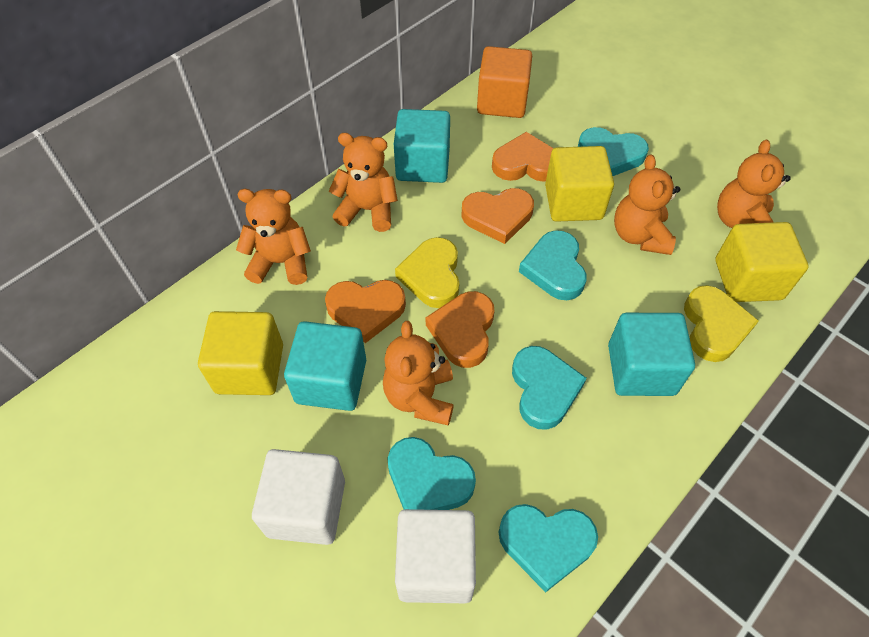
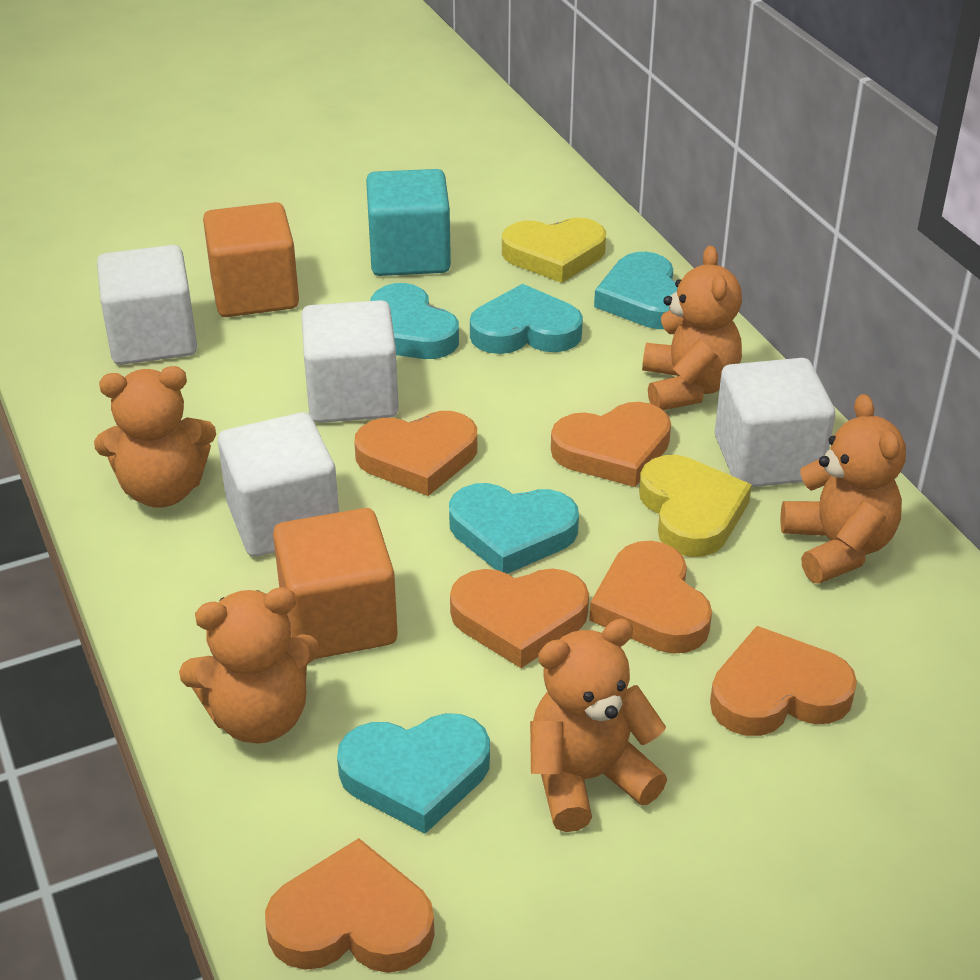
orange cube: [477,46,532,118] = 1 -> [203,202,299,317] [273,508,398,659] = 2
orange heart: [325,280,406,343] [426,291,495,368] [462,188,534,244] [492,132,554,182] = 4 -> [265,838,435,973] [354,411,477,496] [450,569,589,668] [551,402,671,487] [589,541,712,654] [710,626,857,736] = 6
turquoise cube: [284,321,366,411] [394,109,450,183] [608,313,695,396] = 3 -> [366,169,451,276] = 1
white cube: [252,449,345,545] [395,509,476,603] = 2 -> [97,245,197,365] [218,412,339,557] [301,300,399,423] [715,358,835,487] = 4
yellow cube: [198,311,283,395] [545,146,614,222] [715,222,808,302] = 3 -> none = 0

